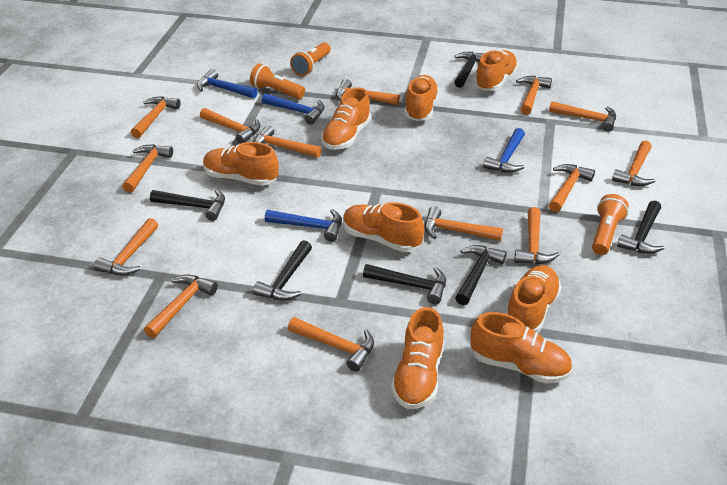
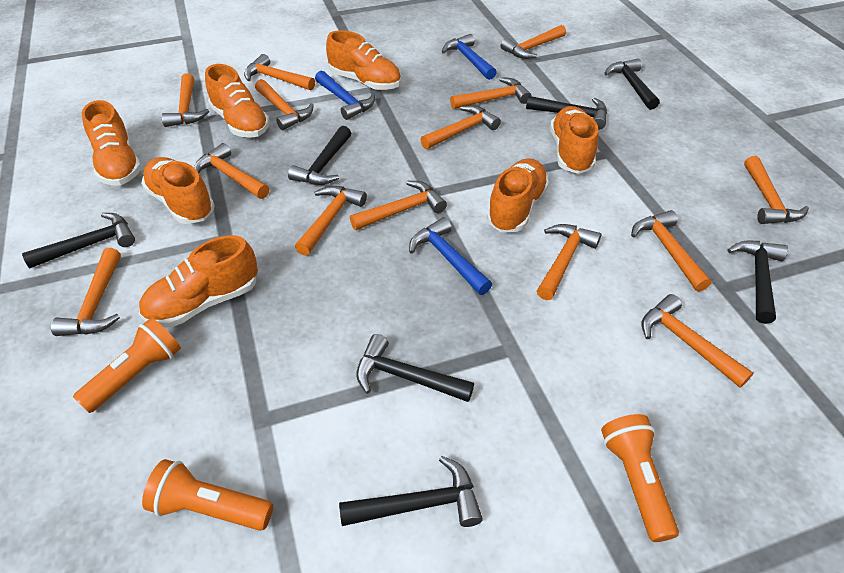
black hammer: [150,189,225,221] [253,240,312,301] [363,264,446,304] [454,52,485,88] [455,245,507,305] [617,201,664,254] = 6 -> [22,213,135,269] [288,126,351,185] [339,456,483,527] [356,334,474,402] [526,96,607,130] [604,59,660,110] [728,241,788,324] = 7
blue hammer: [197,69,258,99] [262,93,325,124] [265,209,342,242] [483,128,525,173] = 4 -> [315,71,375,120] [409,217,492,295] [442,34,497,80] = 3
orange shoe: [203,142,279,186] [321,87,371,150] [343,202,424,252] [391,307,444,409] [405,75,439,121] [471,312,572,384] [474,50,518,91] [506,265,562,333] = 8 -> [82,100,142,186] [139,235,258,327] [141,157,215,224] [205,64,270,138] [326,30,401,90] [486,158,549,232] [550,106,599,174] = 7

